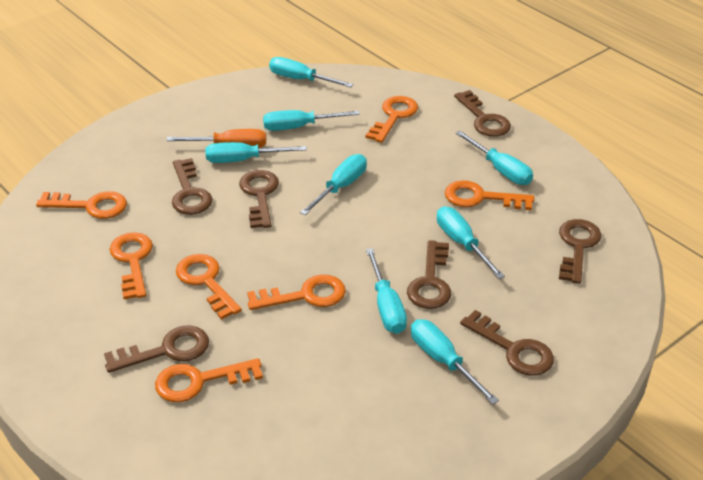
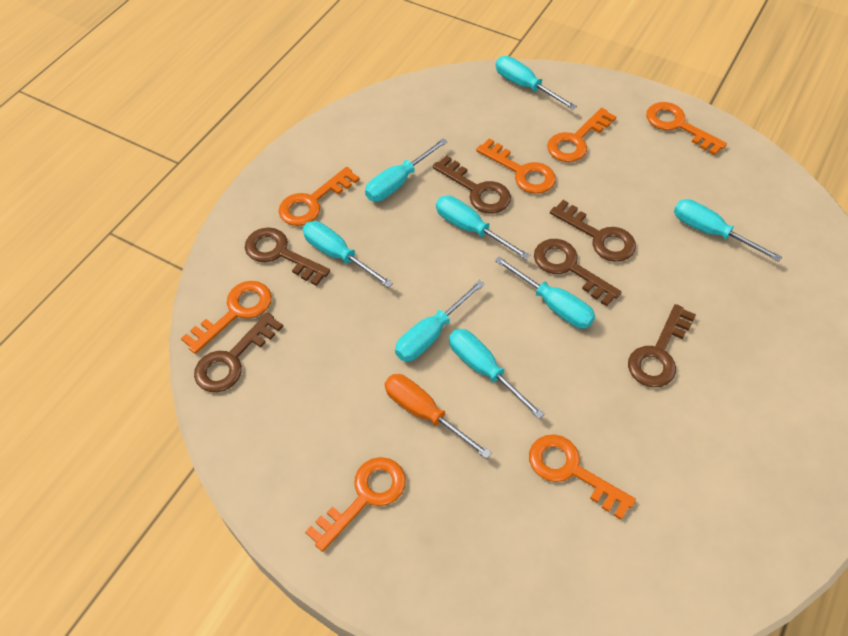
brown key: [104,325,209,373] [172,158,212,215] [239,170,279,228] [407,240,451,309] [454,90,511,137] [460,310,554,376] [559,219,601,284] = 7 -> [194,312,283,392] [245,227,330,286] [433,155,511,213] [534,239,621,306] [550,200,636,262] [628,304,696,387] = 6

